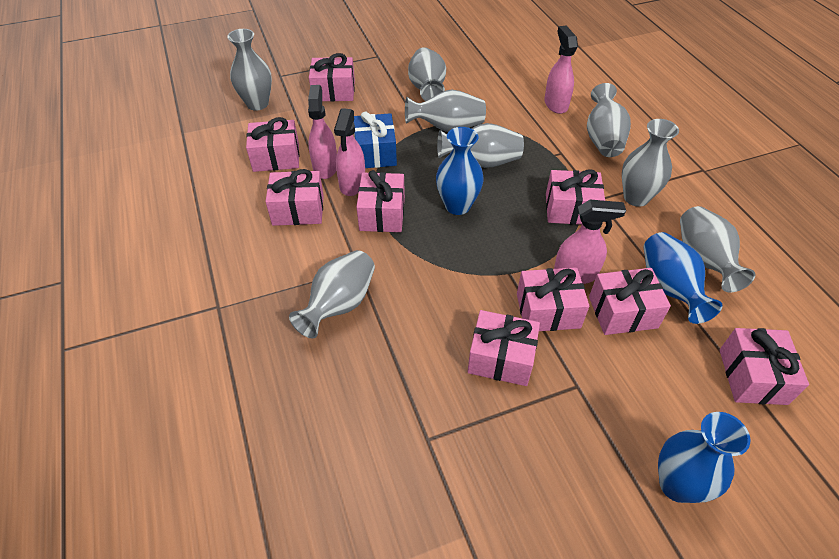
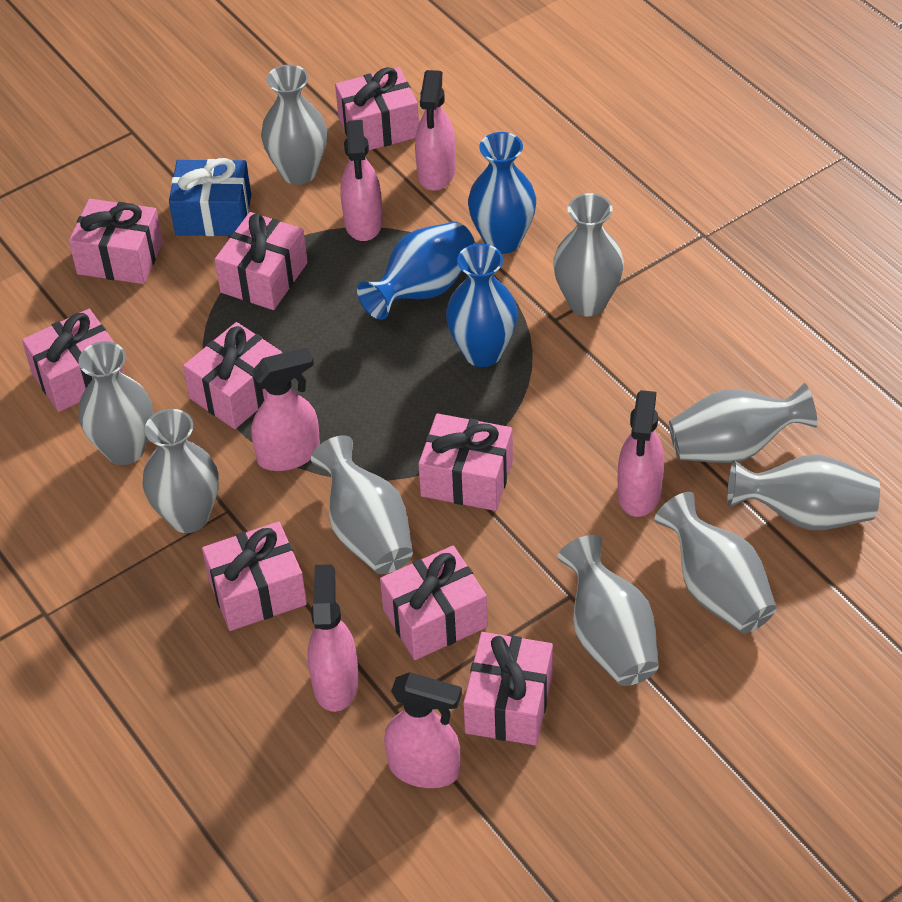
grey vase: [227,29,272,111] [289,250,375,339] [405,89,486,132] [408,47,446,101] [437,123,524,168] [587,83,631,157] [622,119,679,207] [680,206,756,292] = 8 -> [78,341,153,465] [142,409,219,533] [261,64,327,185] [311,435,413,574] [553,193,624,316] [558,535,659,686] [654,492,777,634] [669,383,817,463] [727,454,880,530] = 9
pink spray bottle: [308,85,337,179] [334,108,365,196] [544,26,578,114] [554,200,626,284] = 4 -> [251,347,320,471] [308,564,359,712] [341,120,383,241] [384,672,462,788] [415,70,456,191] [618,390,664,517] = 6

